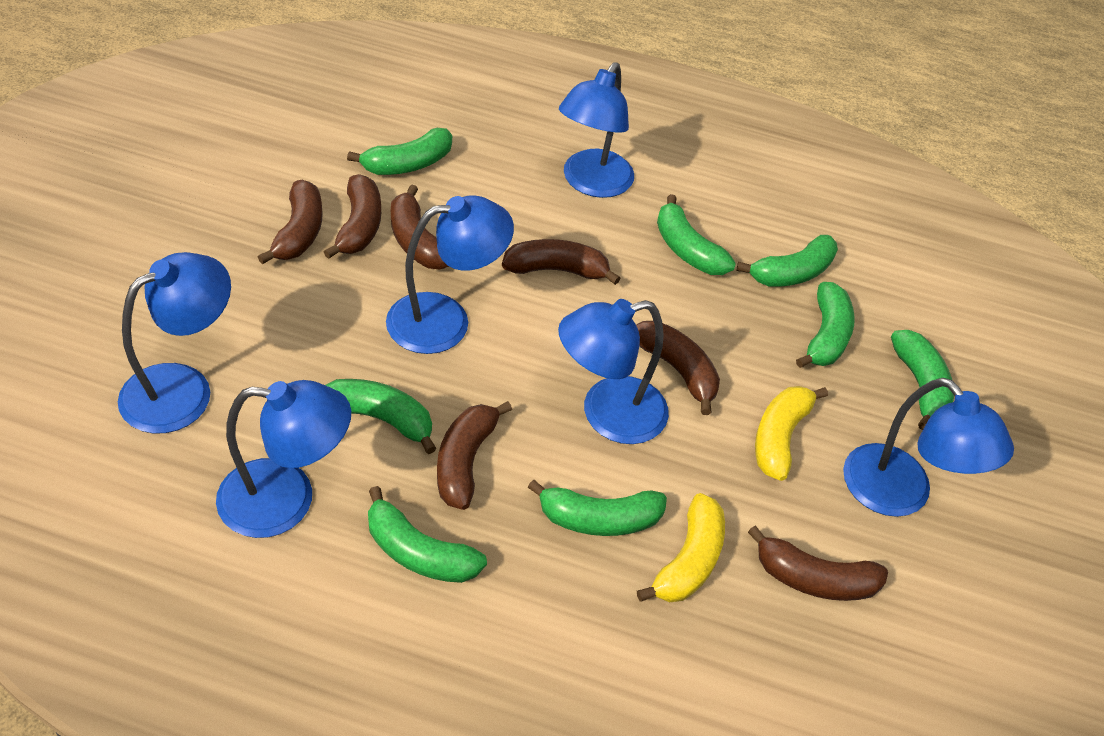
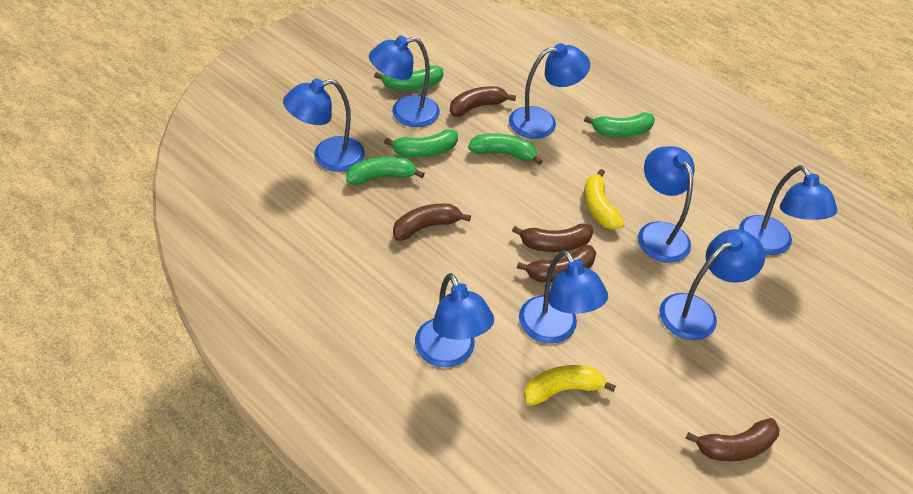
blue lamp: [118,252,231,433] [216,380,351,538] [386,195,514,354] [558,299,669,444] [559,62,634,198] [843,378,1014,517] = 6 -> [283,78,365,172] [369,36,440,127] [415,273,494,367] [509,43,590,139] [519,250,608,344] [638,146,695,263] [659,229,765,340] [739,165,838,255] = 8
brown banana: [258,180,322,264] [324,174,381,259] [391,184,449,269] [437,401,512,510] [502,239,621,285] [636,321,720,415] [748,525,888,601] = 7 -> [393,203,471,241] [450,86,516,117] [512,223,593,252] [517,245,596,282] [686,418,780,461] = 5
green banana: [326,379,437,454] [347,128,452,175] [368,486,487,583] [528,480,667,536] [657,194,736,275] [736,235,838,287] [796,282,855,368] [891,330,954,430] = 8 -> [346,157,425,185] [374,65,443,90] [384,129,458,158] [468,133,543,165] [584,112,655,137] = 5

